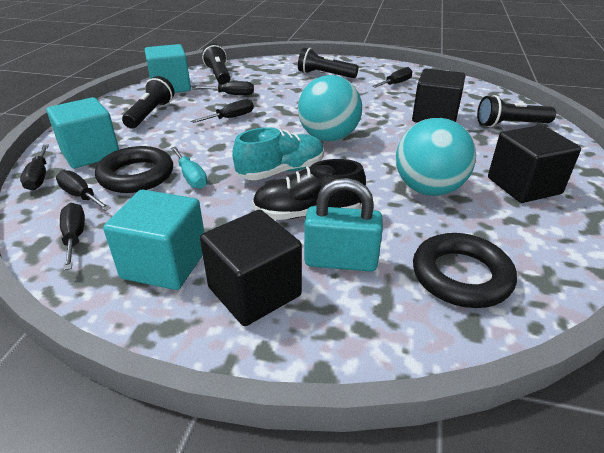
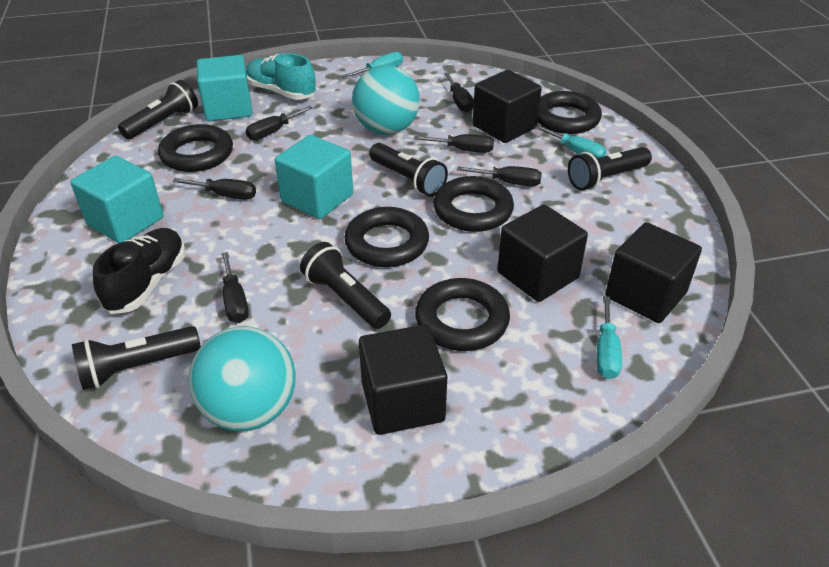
black cube: [200,210,302,326] [412,69,465,123] [488,125,581,203] = 3 -> [359,325,447,435] [473,70,542,143] [497,204,588,302] [605,222,702,323] = 4
black flashlight: [122,76,175,128] [202,44,231,84] [298,48,359,78] [477,95,556,127] = 4 -> [72,326,201,390] [118,80,198,140] [300,242,391,329] [369,143,448,197] [568,147,652,190] = 5
black ring: [95,146,173,193] [413,233,517,308] = 2 -> [158,124,233,172] [344,207,429,267] [415,278,510,351] [433,176,514,232] [537,91,602,134] = 5
turquoise padlock: [304,178,383,272] = 1 -> none = 0
turquoise screwdriver: [171,147,207,189] = 1 -> [342,52,403,78] [535,125,606,158] [597,296,622,379] = 3

